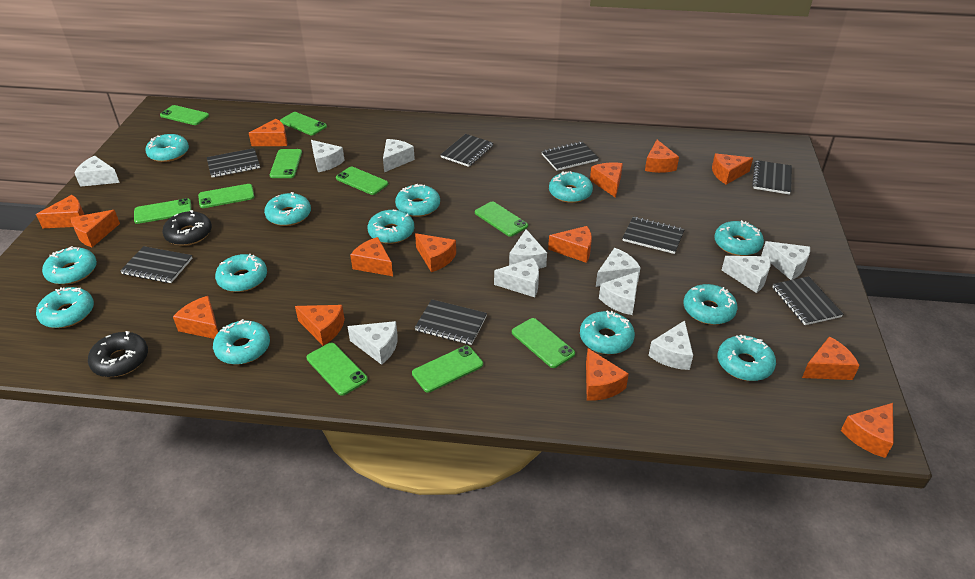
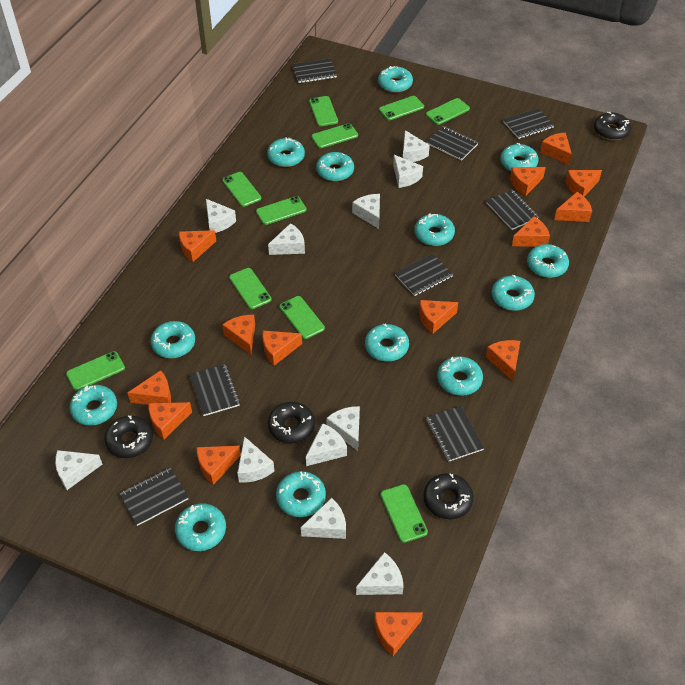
black donut: [88,331,148,377] [162,210,212,246] = 2 -> [104,415,153,458] [268,402,315,444] [423,473,474,519] [594,112,631,140] = 4

